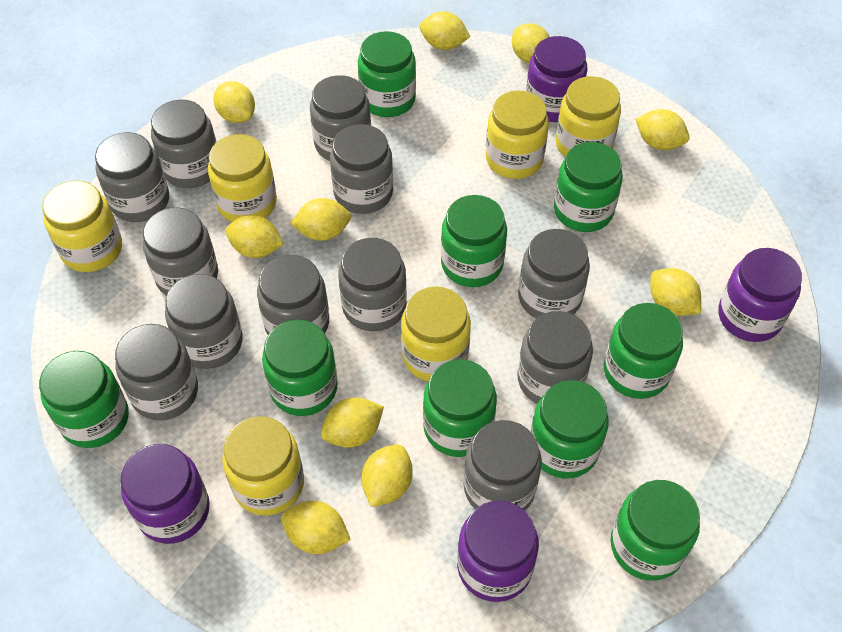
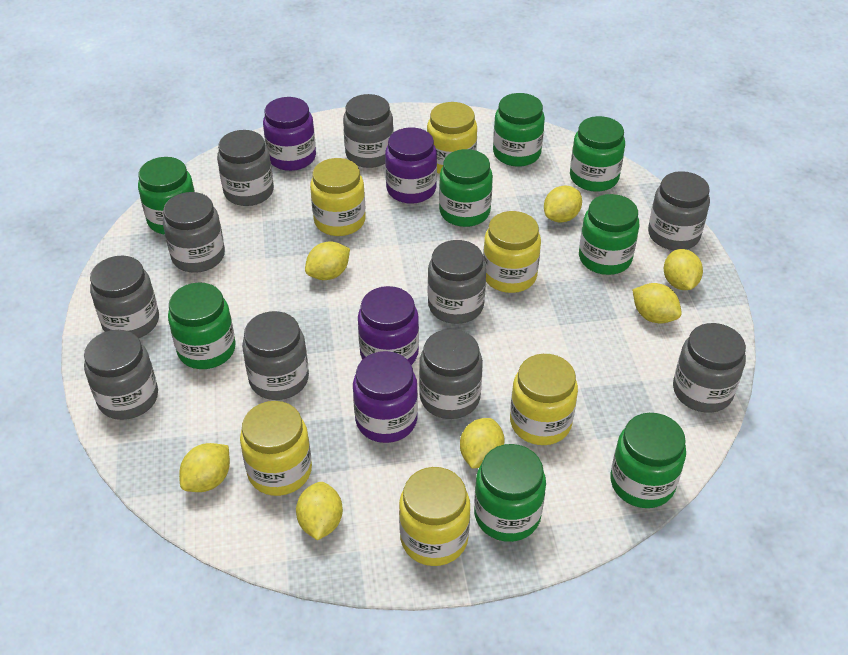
green jar: [39,351,129,448] [262,320,338,416] [358,31,416,117] [423,359,497,457] [441,195,507,287] [530,380,609,479] [554,142,623,232] [604,303,683,399] [611,480,700,581] = 9 -> [138,157,195,235] [168,282,236,369] [439,149,493,227] [474,444,546,542] [493,93,545,167] [570,116,625,192] [579,194,639,275] [610,413,686,508] = 8
grey jar: [95,132,169,222] [115,324,198,420] [143,207,218,296] [151,100,216,188] [165,274,243,369] [257,255,329,335] [310,75,371,161] [330,124,393,214] [338,238,407,331] [464,420,542,511] [517,311,593,404] [518,229,590,318] = 12 -> [84,330,158,420] [90,256,159,338] [163,192,225,273] [217,130,274,206] [242,311,309,400] [343,94,394,168] [419,329,483,419] [428,240,486,324] [648,171,710,250] [673,323,746,413] = 10
yellow lemon: [213,81,255,123] [225,215,284,258] [281,501,351,554] [290,198,351,241] [321,398,384,448] [361,444,413,507] [419,12,471,50] [512,23,550,63] [635,109,690,150] [650,268,701,316] = 10 -> [179,443,230,492] [296,482,343,540] [305,241,350,280] [460,418,505,468] [544,186,582,223] [632,283,682,324] [664,249,703,290] = 7

